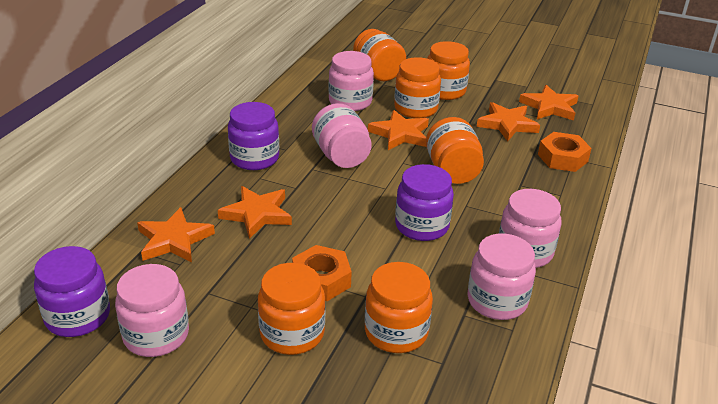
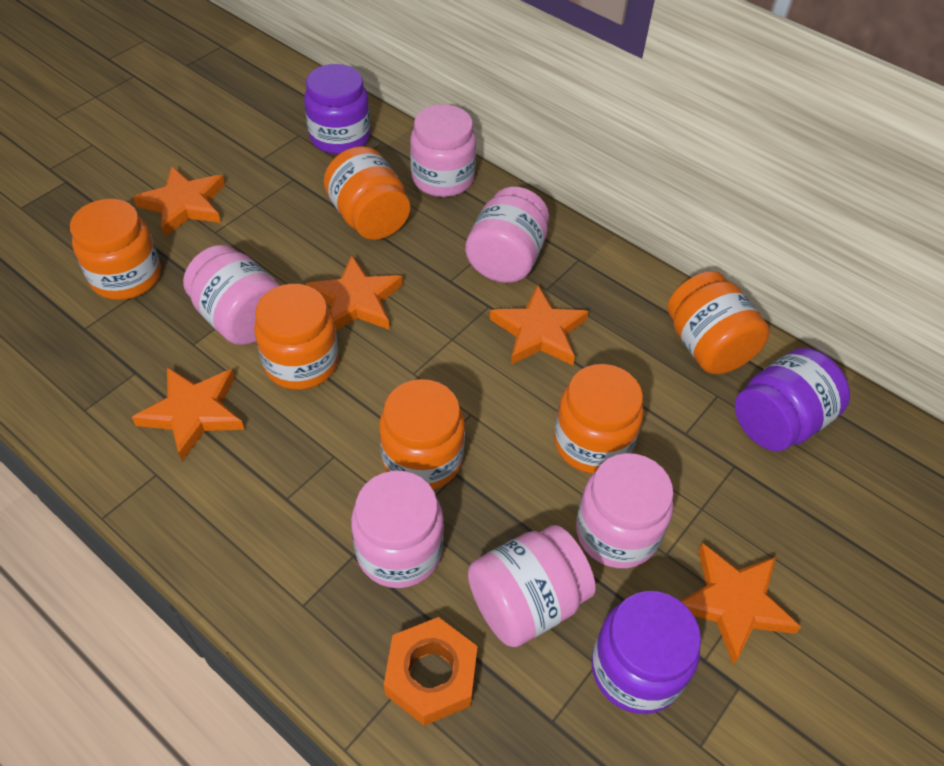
orange nut: [292,245,352,301] [538,132,592,172] = 2 -> [384,617,478,726] = 1
pink jar: [115,264,189,357] [312,103,372,168] [329,51,374,111] [468,234,536,320] [499,189,561,268] = 5 -> [183,245,281,345] [351,471,444,588] [410,104,476,197] [465,187,549,283] [468,525,596,647] [576,453,674,568] = 6

